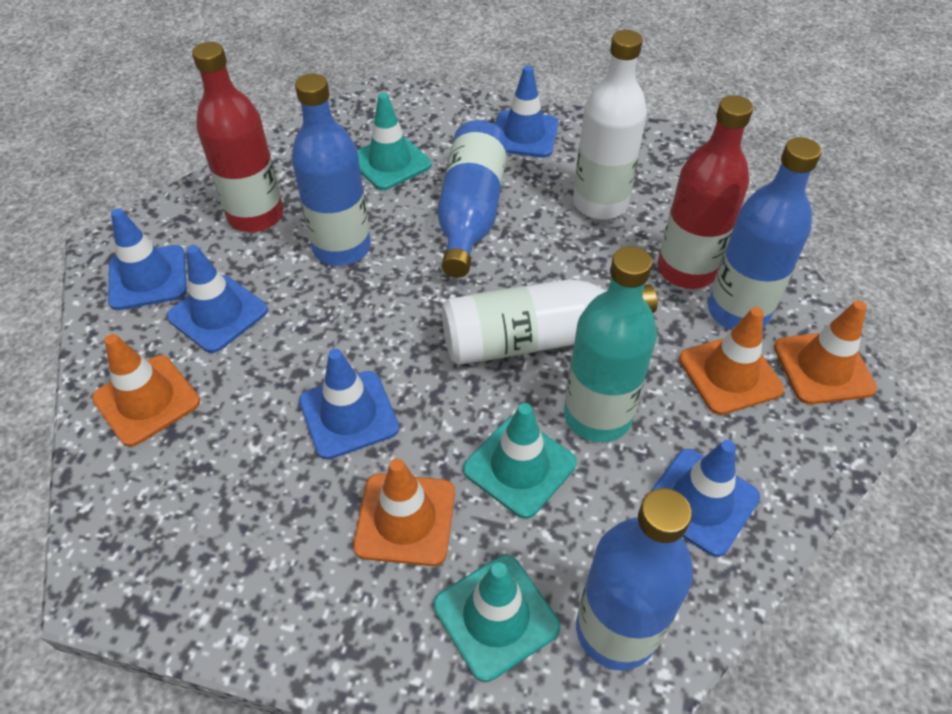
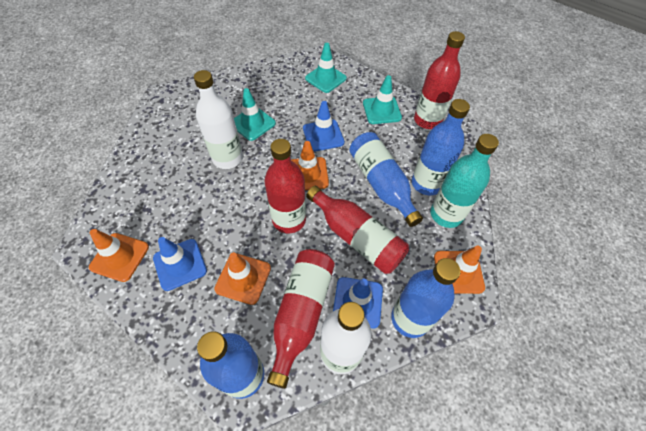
blue traffic cone: [108,208,187,310] [167,245,268,353] [299,349,399,460] [495,66,559,158] [650,440,760,557] = 5 -> [153,237,207,291] [303,101,344,152] [333,277,383,328] = 3
red bottle: [192,42,284,232] [657,95,753,289] = 2 -> [264,139,306,234] [267,249,335,389] [306,186,409,274] [414,31,465,129] = 4

